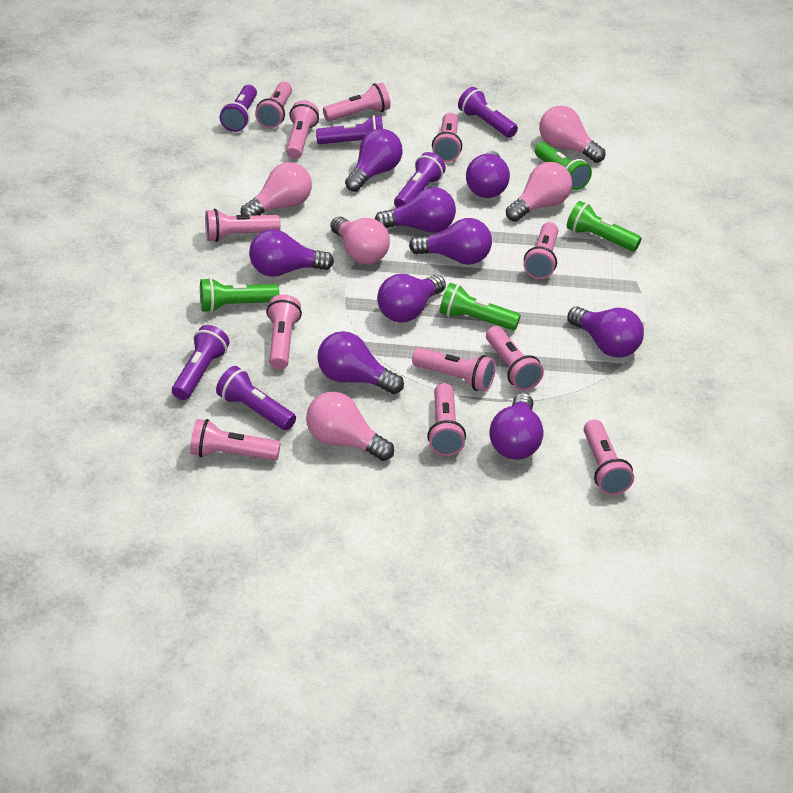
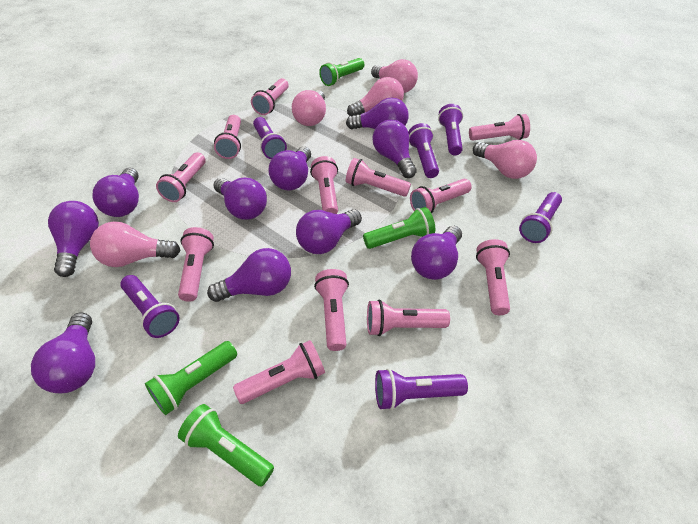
purple light bulb: [249,229,334,277] [317,331,404,394] [345,129,402,192] [375,187,456,233] [377,274,446,322] [409,218,492,265] [466,151,510,198] [490,393,544,460] [567,307,644,357] = 9 -> [31,313,95,393] [48,201,99,277] [93,168,139,217] [207,248,291,302] [214,178,267,220] [268,146,311,191] [296,209,362,254] [346,97,409,129] [372,119,417,178] [411,226,462,280] = 10

